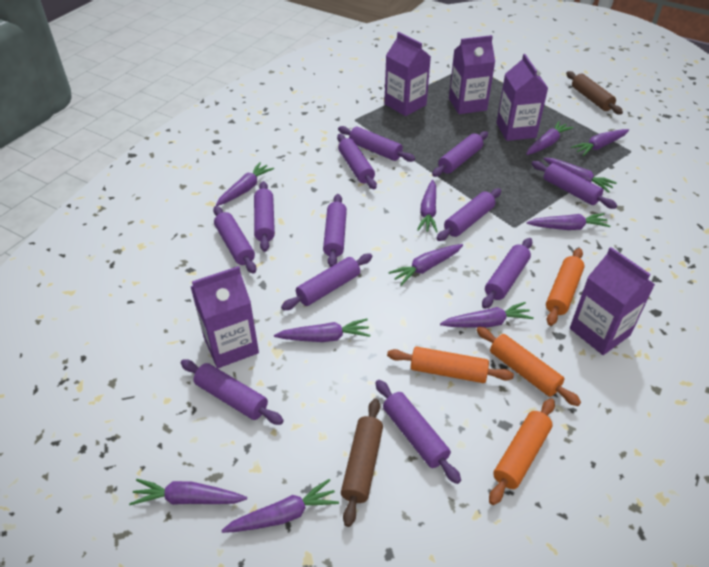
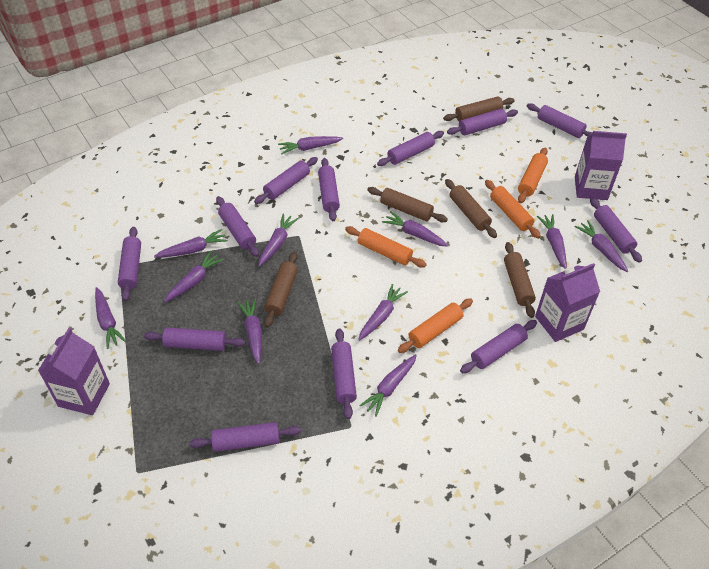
brown rolling pin: [341,399,383,527] [566,71,623,115] = 2 -> [264,252,298,328] [367,187,448,222] [443,97,515,122] [445,179,497,238] [504,242,536,318] = 5
purple carton: [191,266,259,368] [384,32,431,116] [449,35,495,114] [496,54,548,141] [570,247,655,355] = 5 -> [38,328,110,415] [535,263,600,342] [575,131,627,200] = 3

